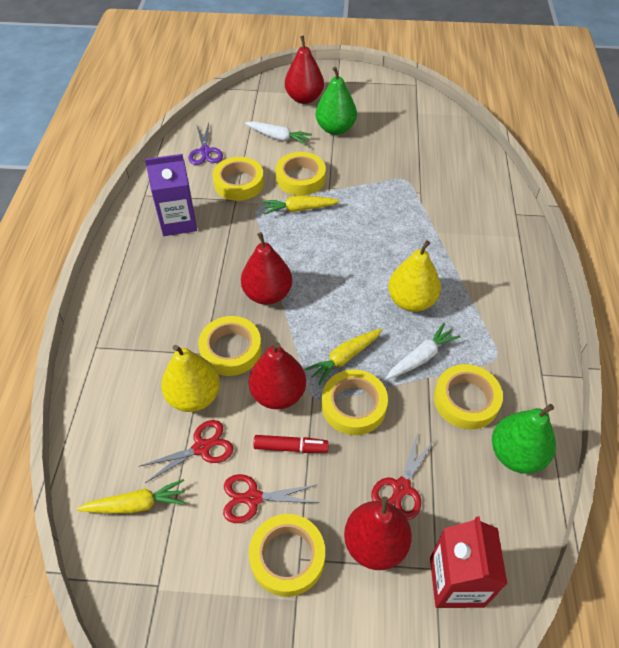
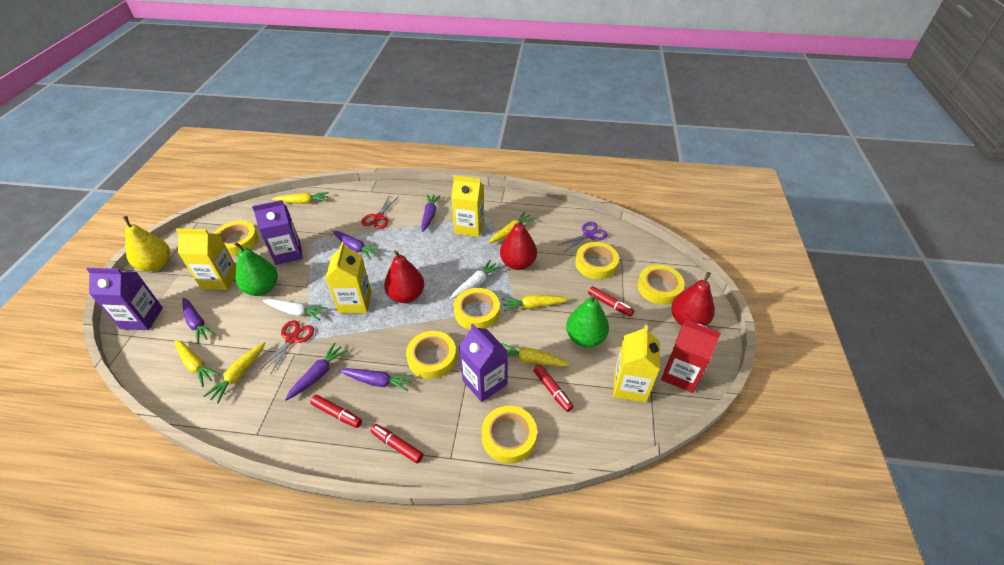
purple carrot: none = 0 -> [182,298,216,344] [285,343,348,401] [333,231,381,260] [339,368,413,392] [421,194,441,232] = 5
purple carton: [145,154,197,236] = 1 -> [86,268,163,330] [252,200,303,265] [459,324,508,402] = 3
red marker: [253,435,329,453] = 1 -> [310,395,362,428] [370,424,424,463] [533,364,574,412] [588,286,635,317] = 4
red pear: [241,232,292,305] [249,342,306,409] [285,36,324,104] [344,497,412,570] = 4 -> [384,250,424,303] [500,218,537,270] [671,272,715,326] = 3
red scissors: [140,420,233,483] [223,474,319,523] [371,433,434,520] = 3 -> [258,320,314,375] [361,195,399,229] = 2
yellow carrot: [77,479,186,513] [262,195,340,215] [305,329,382,385] = 3 -> [175,340,220,387] [203,342,265,403] [272,192,329,204] [488,212,535,243] [501,343,570,367] [502,294,569,312] = 6
yellow carton: none = 0 -> [176,228,236,290] [326,242,371,313] [451,176,484,237] [613,325,660,403] = 4
yellow pear: [161,345,220,412] [388,240,441,312] = 2 -> [123,216,170,272] = 1

